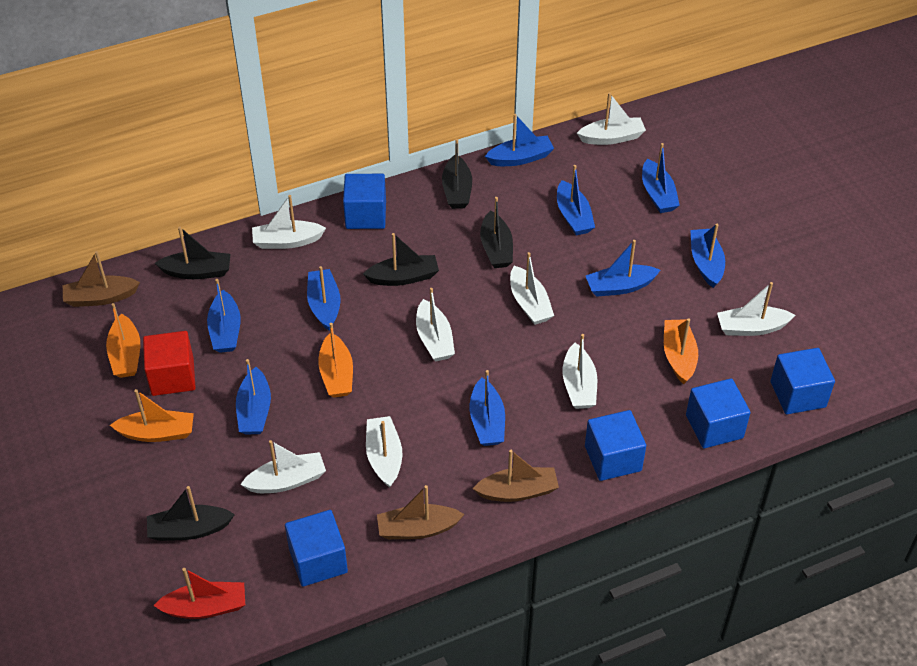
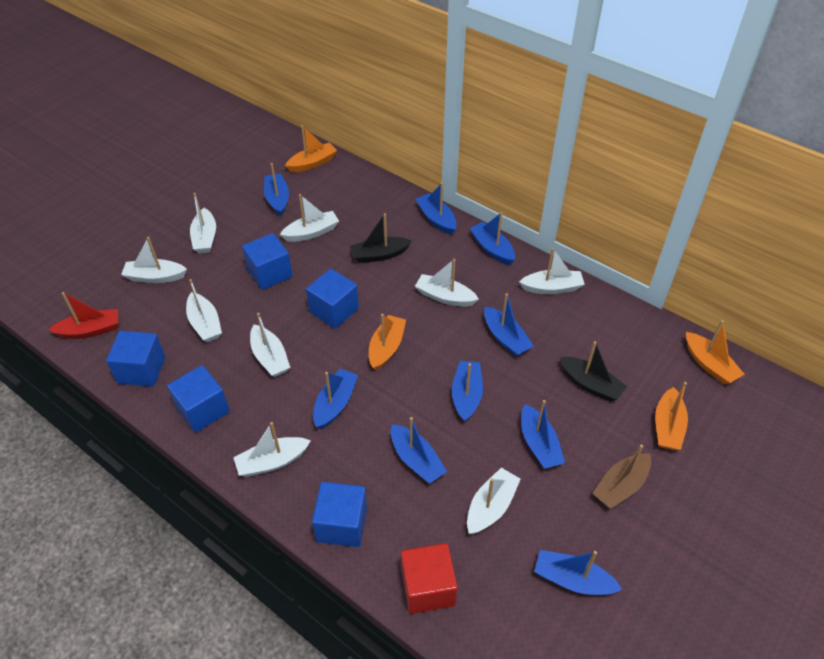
black boat: [147,486,235,541] [155,226,231,279] [363,233,439,286] [442,139,472,209] [480,197,513,268] = 5 -> [350,213,412,263] [560,341,627,401] = 2
brown boat: [63,251,140,307] [377,485,465,539] [473,450,559,502] = 3 -> [592,445,651,509] = 1
white boat: [240,440,326,493] [252,195,326,249] [366,416,402,488] [416,288,455,362] [510,252,554,325] [563,334,597,409] [577,93,646,145] [717,282,795,336] = 8 -> [121,237,187,283] [186,279,222,342] [190,193,216,253] [233,422,311,477] [250,313,290,377] [280,194,339,242] [415,259,479,307] [467,468,521,534] [519,248,585,294] = 9

